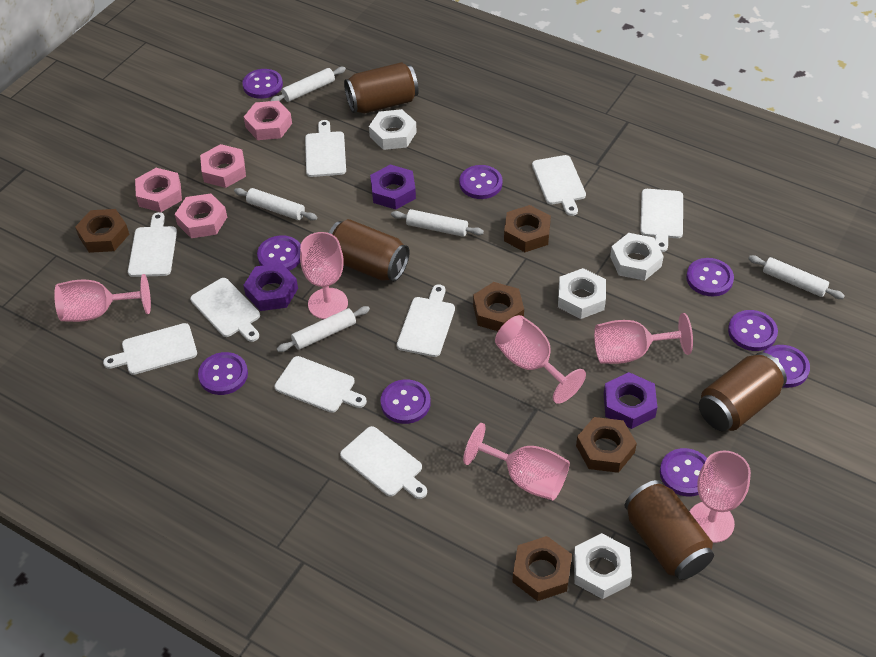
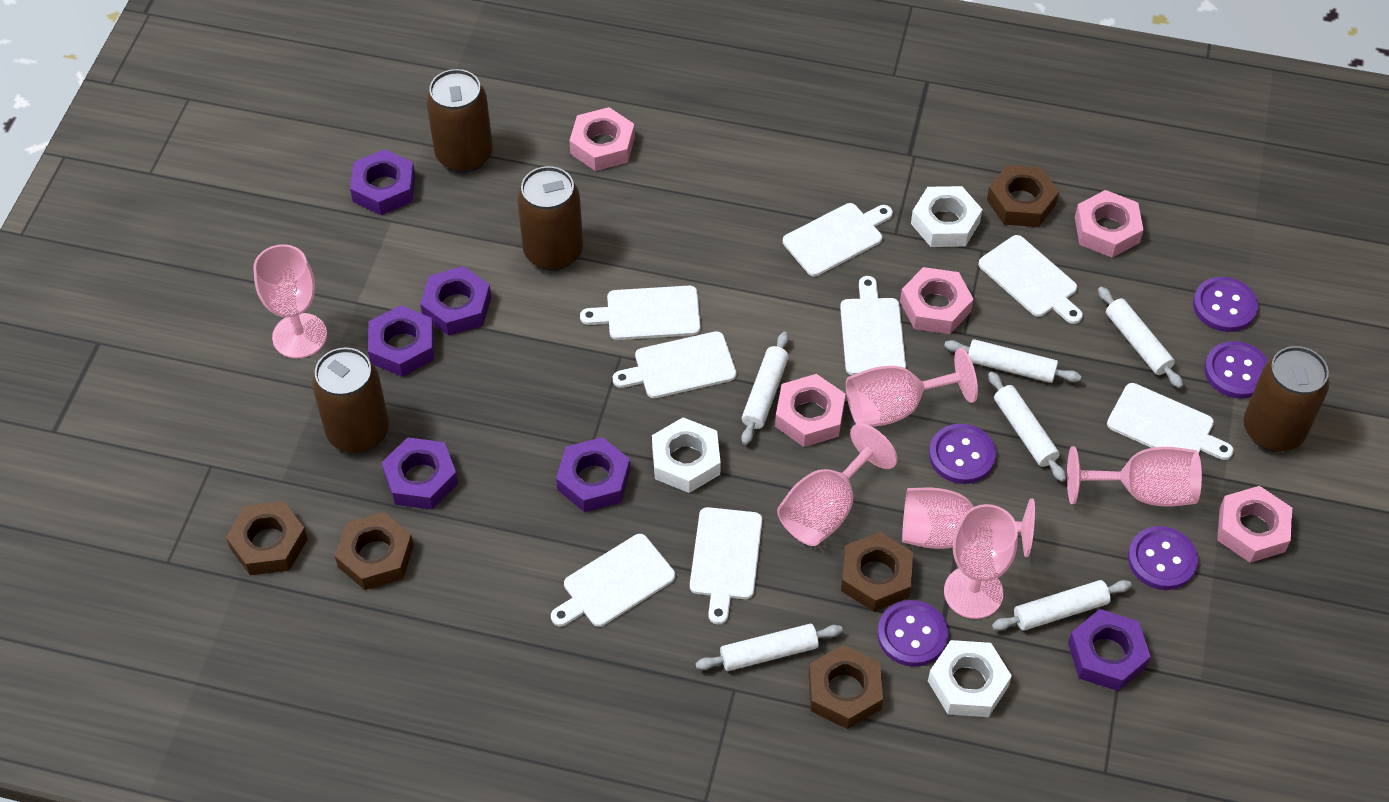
pink nut: [135,168,182,212] [175,193,227,238] [200,144,246,188] [244,101,292,140] = 4 -> [569,107,635,171] [775,374,845,447] [900,267,974,334] [1075,190,1144,258] [1217,486,1292,563] = 5
purple button: [198,352,248,395] [242,69,283,99] [257,235,301,271] [381,379,431,424] [459,165,503,199] [660,448,707,496] [686,258,734,296] [728,310,778,351] [764,345,810,388] = 9 -> [877,600,948,667] [929,424,996,484] [1128,526,1198,590] [1193,277,1258,332] [1204,341,1268,399] = 5
purple nut: [243,263,298,311] [370,164,416,210] [604,372,657,429] = 3 -> [350,149,415,215] [368,305,434,377] [381,437,458,510] [420,266,491,336] [556,437,630,512] [1068,609,1151,691] = 6
white cutting board: [103,323,197,375] [128,212,177,277] [190,278,260,342] [274,356,367,413] [305,120,346,177] [340,426,427,499] [397,284,455,357] [532,155,586,216] [640,189,683,252] = 9 -> [551,534,675,627] [580,286,701,340] [613,331,736,398] [690,507,762,624] [783,203,893,276] [840,276,906,375] [978,235,1083,324] [1107,383,1234,460] = 8
white nut: [369,109,417,150] [558,268,606,319] [574,533,632,599] [610,233,664,281] = 4 -> [652,417,721,493] [911,186,982,247] [928,640,1012,717] = 3
white rolling pin: [234,188,317,220] [270,67,346,102] [277,306,370,352] [391,209,484,237] [748,255,845,299] = 5 -> [695,624,843,671] [741,332,789,445] [944,339,1081,383] [988,371,1066,482] [992,580,1132,631] [1098,287,1183,388] = 6

